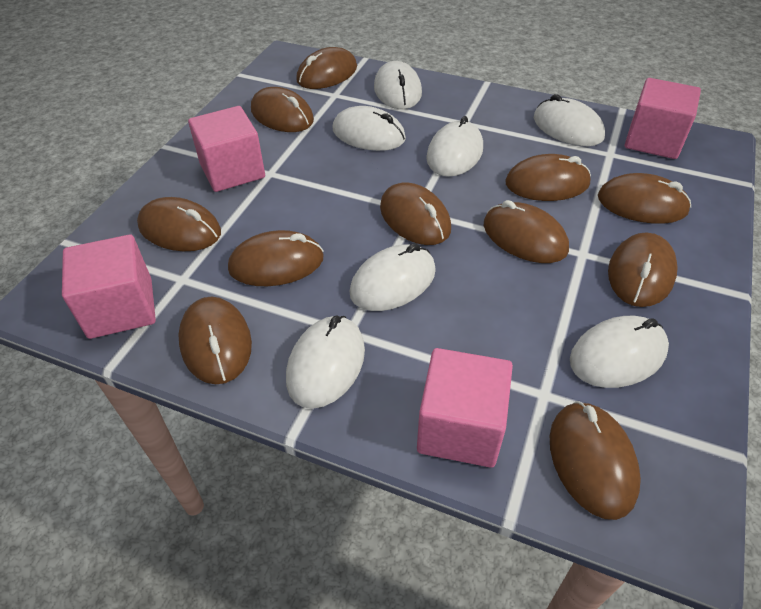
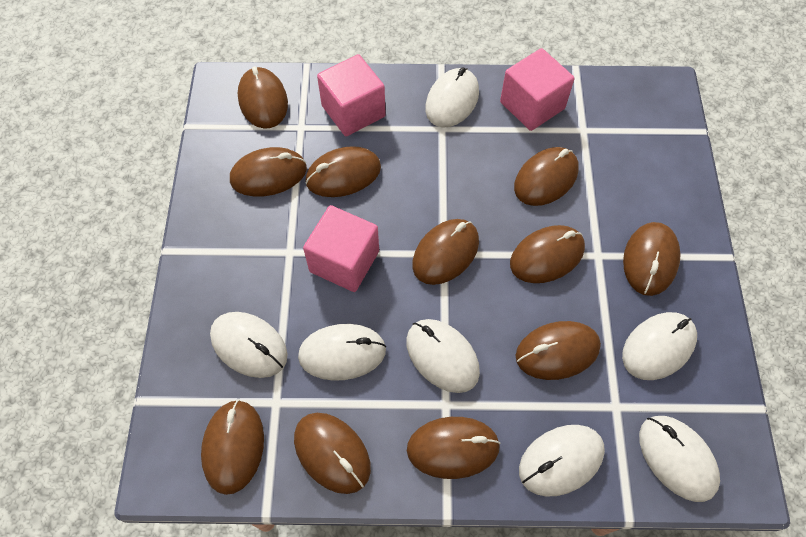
pink cube: [62,235,156,339] [188,106,265,192] [417,348,513,468] [625,78,701,159] = 4 -> [303,205,379,292] [317,54,386,136] [500,48,574,131] = 3

